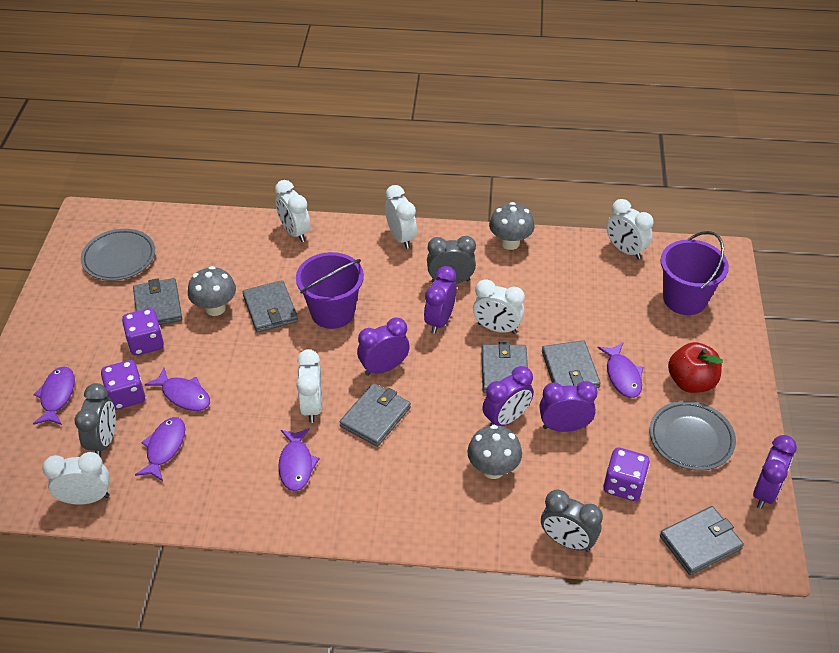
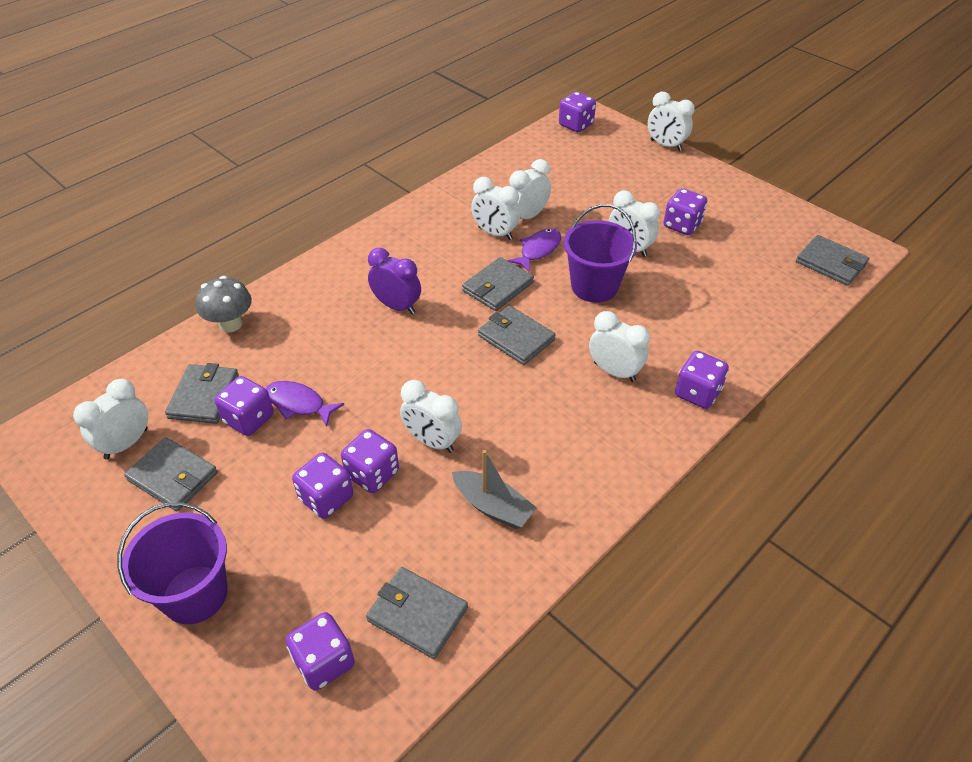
grey boat: none = 0 -> [452,450,537,529] = 1
grey clock: [74,383,116,457] [427,236,476,284] [541,489,603,552] = 3 -> none = 0
grey mushroom: [188,266,236,316] [467,425,522,479] [489,202,535,250] = 3 -> [196,276,252,332] = 1
grey plate: [81,229,155,281] [649,401,736,471] = 2 -> none = 0
purple clock: [357,317,410,376] [424,266,457,334] [482,366,534,426] [540,381,598,432] [753,435,797,509] = 5 -> [368,248,421,314] = 1
purple dice: [101,360,145,410] [122,308,164,356] [604,447,650,501] = 3 -> [215,376,274,436] [286,612,355,691] [292,453,353,519] [341,429,399,493] [559,92,596,132] [663,188,707,235] [675,351,729,409] = 7
purple fish: [33,367,75,425] [135,417,185,481] [145,368,210,411] [278,428,320,491] [597,343,643,398] = 5 -> [266,381,344,427] [507,228,561,273] = 2
red apple: [668,342,723,393] = 1 -> none = 0
white clock: [42,452,110,505] [275,180,311,242] [296,349,322,423] [385,185,417,249] [473,279,525,334] [607,199,654,260] = 6 -> [73,379,148,459] [400,380,462,453] [471,177,520,240] [509,159,551,219] [589,311,650,382] [608,190,660,257] [648,92,695,151] = 7

